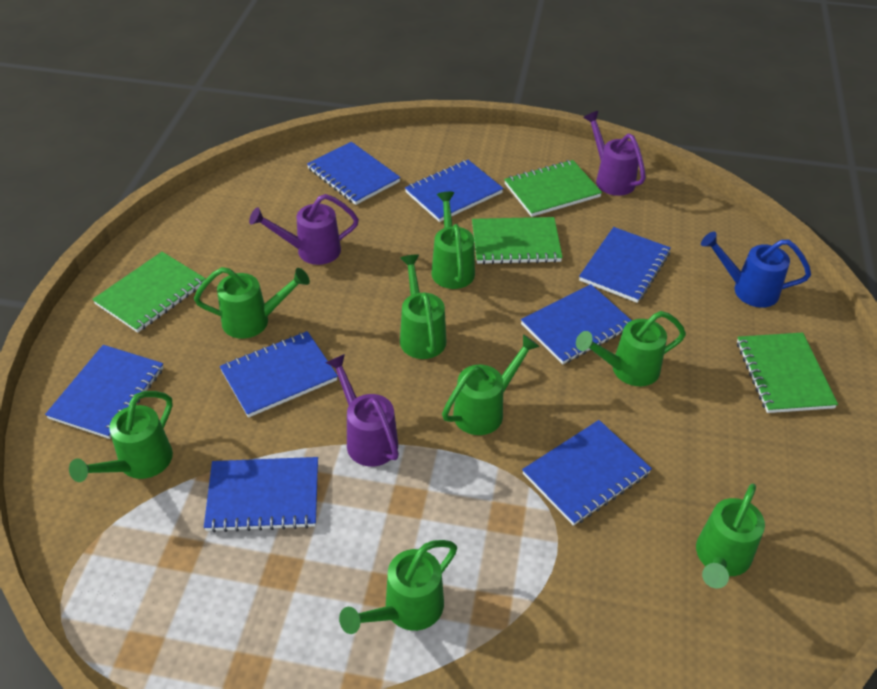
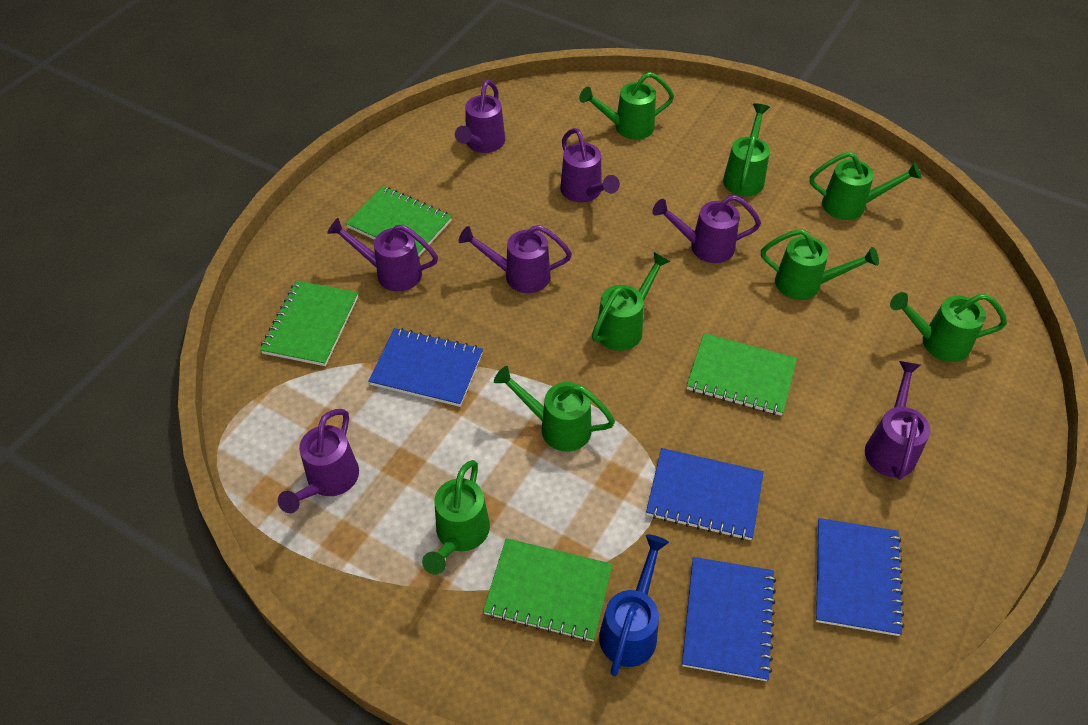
blue notebook: [45,345,164,439] [204,457,318,533] [220,331,338,418] [307,142,401,205] [405,160,504,222] [521,284,632,364] [522,420,652,526] [579,227,671,303] = 8 -> [368,328,483,407] [646,448,764,540] [682,557,776,681] [816,518,904,636] = 4
purple watering can: [249,194,359,265] [325,354,399,466] [583,111,646,196] = 3 -> [278,409,359,513] [327,218,438,291] [455,80,505,153] [459,225,572,293] [560,128,620,203] [652,195,761,263] [865,361,931,480] = 7

